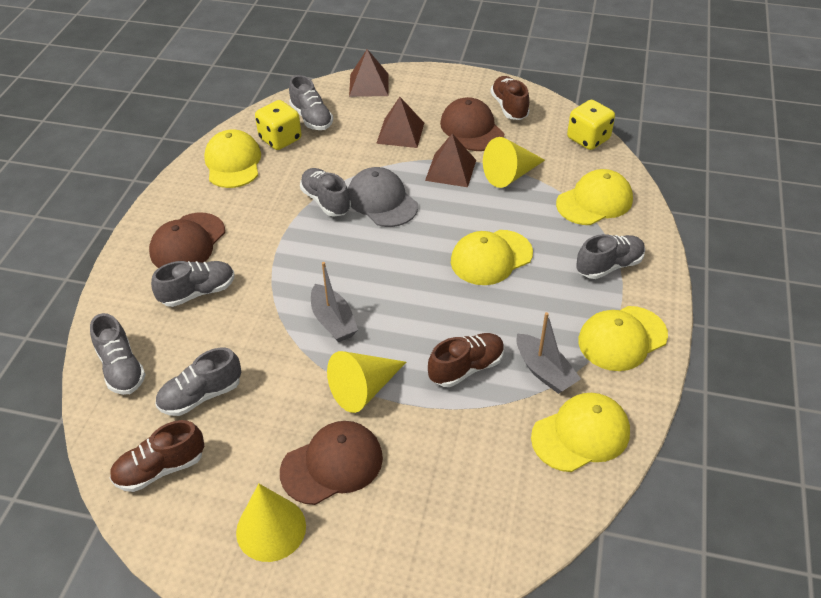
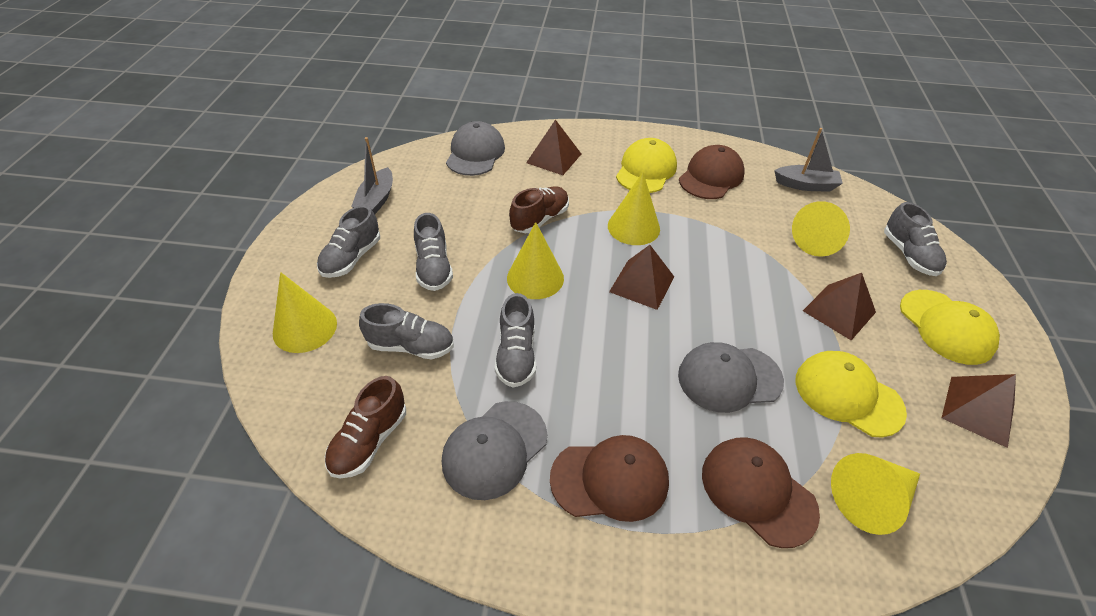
brown pyramid: [349,49,388,97] [376,97,424,148] [425,134,476,187] = 3 -> [526,119,581,175] [609,245,674,310] [803,273,876,340] [942,374,1016,448] = 4
brown shoe: [110,420,204,492] [428,333,505,387] [490,76,530,120] = 3 -> [325,376,406,478] [509,186,569,233] = 2
grey cap: [348,167,418,227] = 1 -> [442,401,547,500] [446,121,505,176] [678,342,784,413] = 3
grey shoe: [90,313,146,395] [151,261,234,307] [155,348,241,416] [289,75,333,130] [300,168,351,217] [576,234,645,279] = 6 -> [317,205,380,278] [359,303,454,359] [414,213,453,291] [495,293,536,388] [884,202,947,276] = 5
yellow cap: [204,129,261,188] [451,230,533,285] [531,393,630,472] [556,169,633,225] [578,306,668,371] = 5 -> [616,138,677,193] [796,351,907,437] [900,290,1000,365] = 3
yellow cone: [236,484,306,562] [327,351,406,413] [483,137,545,188] = 3 -> [273,272,337,353] [507,222,564,299] [608,172,660,245] [792,201,850,257] [831,453,920,535] = 5
yellow dice: [255,100,302,150] [567,100,615,150] = 2 -> none = 0

